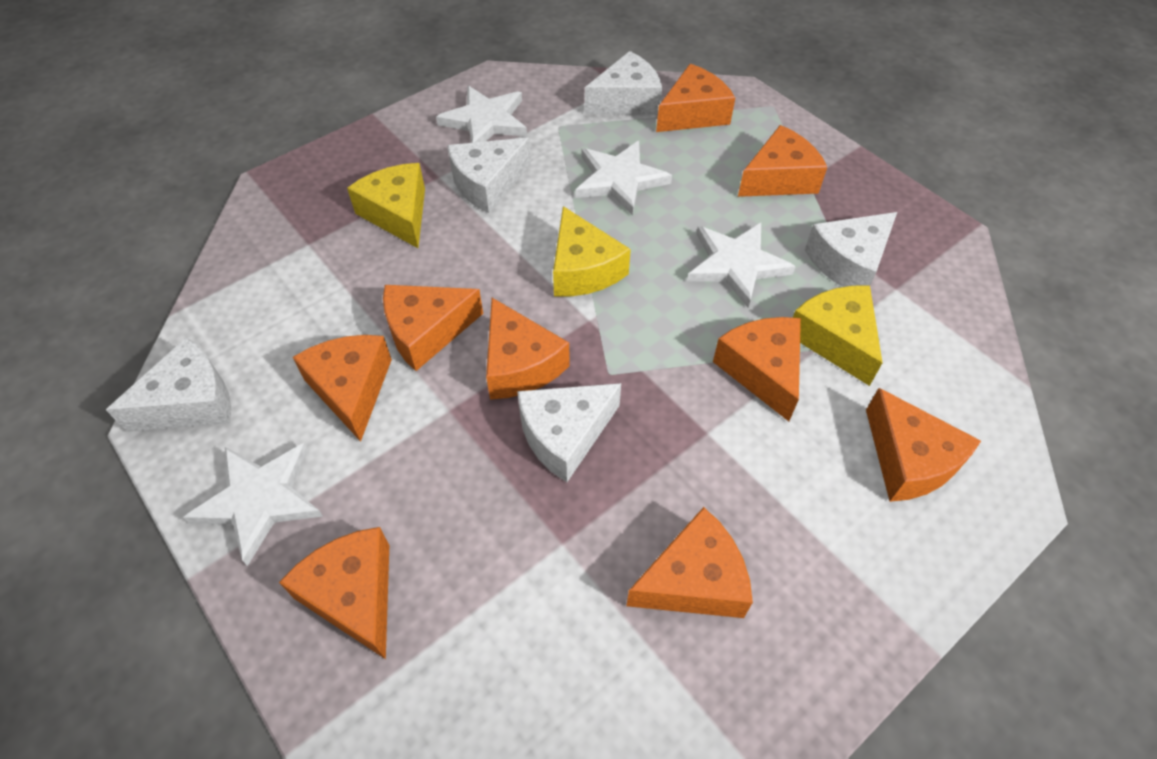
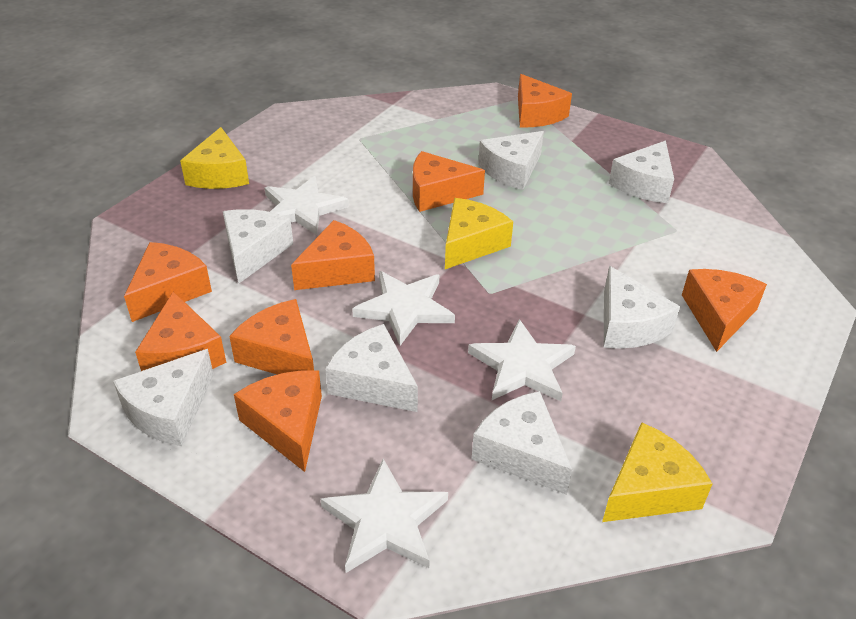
orange cheese: [279,527,389,659] [293,335,392,442] [383,285,483,371] [486,298,570,399] [626,507,753,618] [656,64,735,132] [713,317,801,421] [738,125,827,197] [866,388,981,502] = 9 -> [124,242,212,322] [135,291,226,371] [229,299,314,375] [234,370,322,472] [291,220,375,290] [413,151,485,212] [518,74,572,127] [682,269,767,352] = 8
white cheese: [106,337,231,432] [447,137,531,213] [517,383,621,482] [585,51,662,114] [805,212,897,287] = 5 -> [113,349,214,446] [223,209,293,284] [325,324,418,412] [472,391,572,495] [478,131,544,190] [604,266,680,349] [609,141,674,203] = 7

